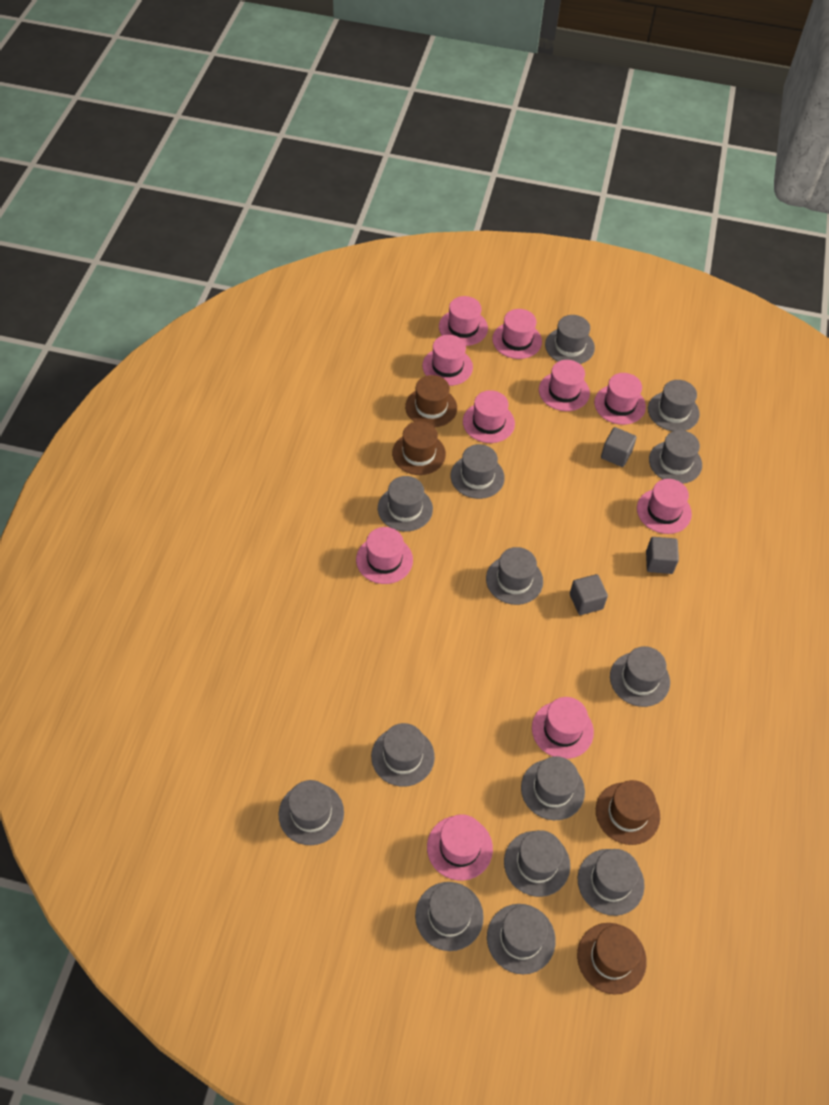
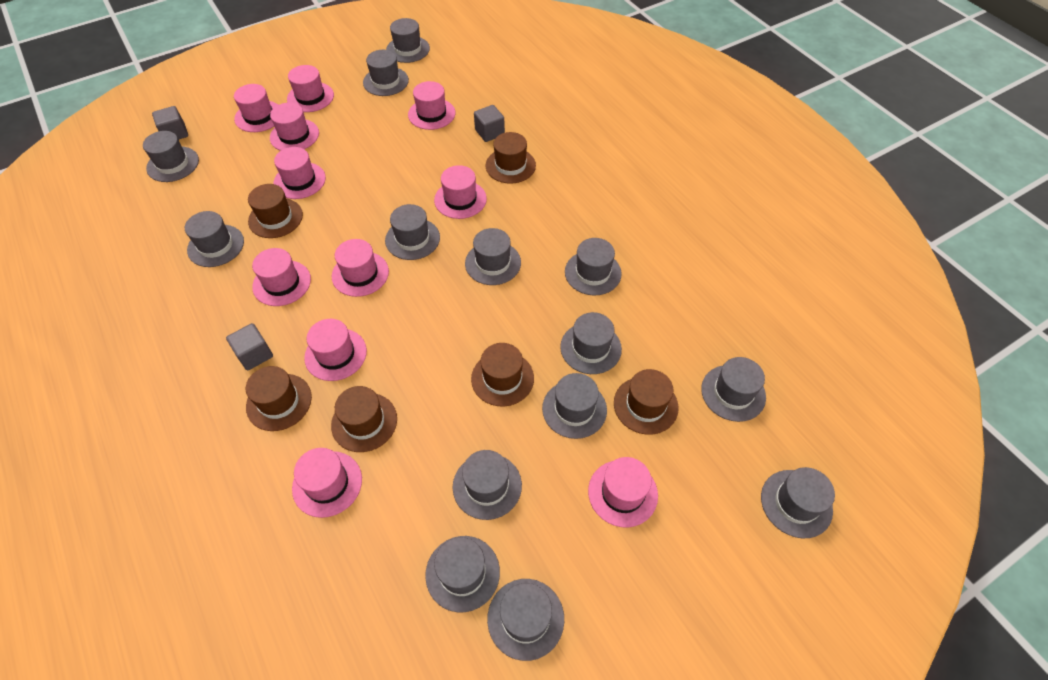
brown hat: [392,421,446,475] [405,375,457,428] [577,923,647,994] [596,780,660,845] = 4 -> [246,366,312,431] [248,184,303,238] [331,386,397,452] [471,343,534,407] [486,132,536,184] [614,369,679,435] = 6
pink hat: [356,527,413,584] [422,335,473,386] [427,814,493,881] [439,296,488,346] [463,390,515,443] [492,309,542,359] [532,697,594,759] [539,360,590,411] [594,373,646,425] [637,479,692,534] = 10 -> [234,84,278,132] [252,248,311,306] [270,102,319,151] [274,147,326,199] [287,65,334,112] [292,448,362,518] [304,319,367,381] [332,239,389,297] [408,81,455,130] [434,165,487,219] [588,457,658,527] = 11

